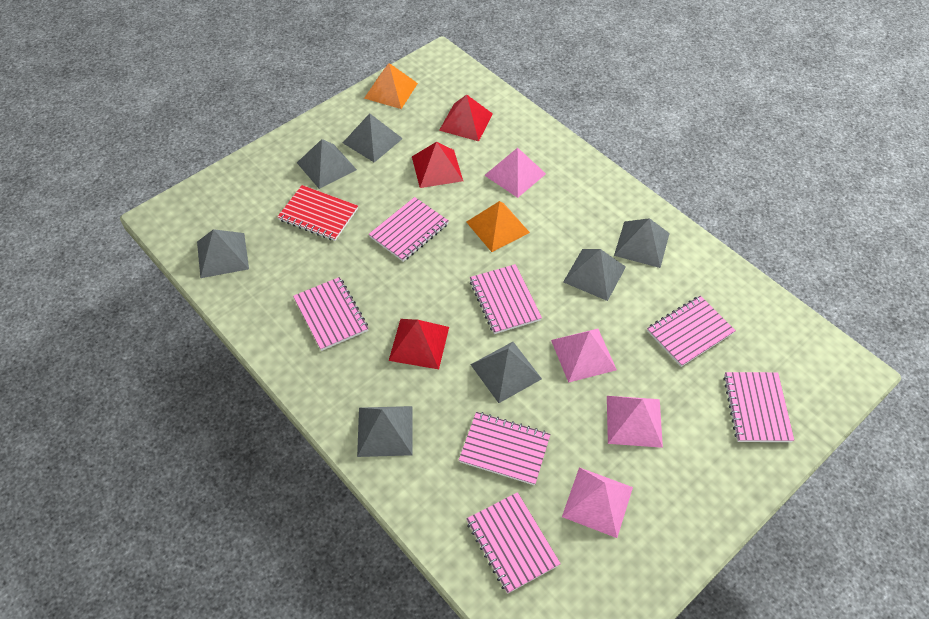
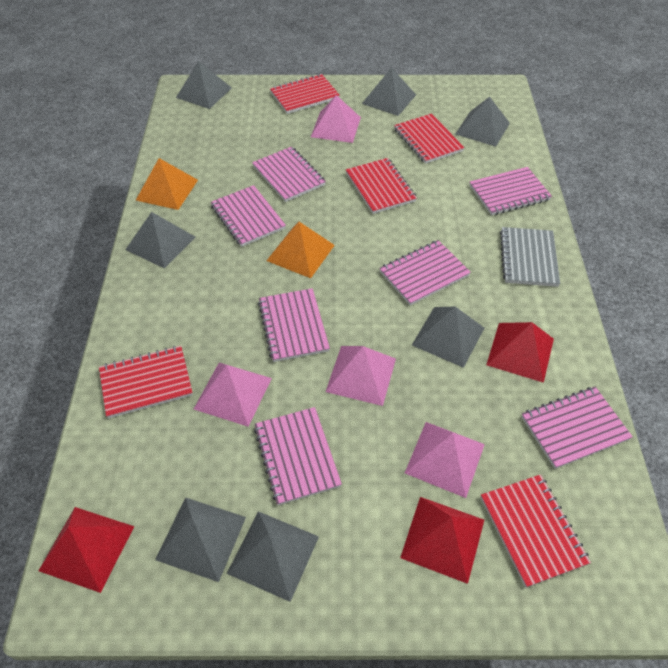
grey notebook: none = 0 -> [500,227,560,287] = 1
red notebook: [277,185,358,241] = 1 -> [99,346,193,418] [270,74,340,114] [346,158,417,214] [394,114,464,164] [481,474,591,588] = 5

